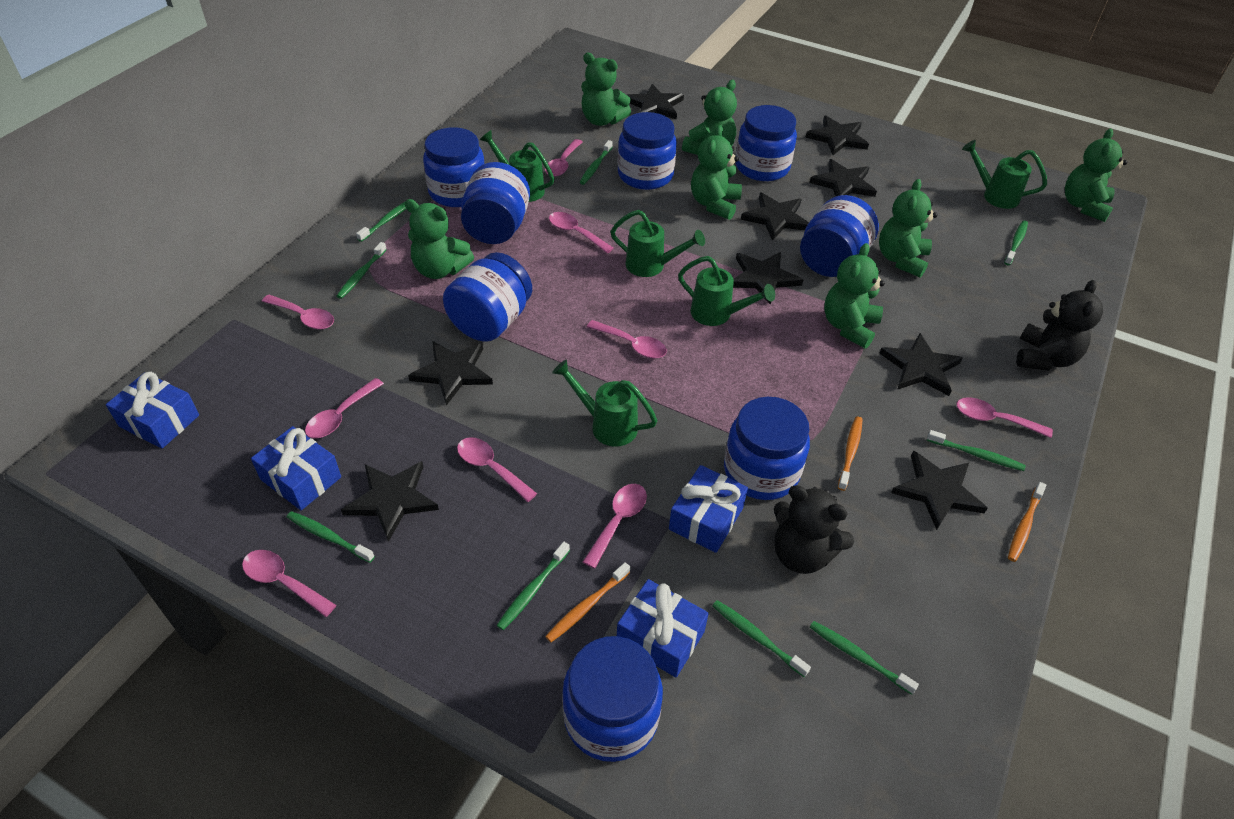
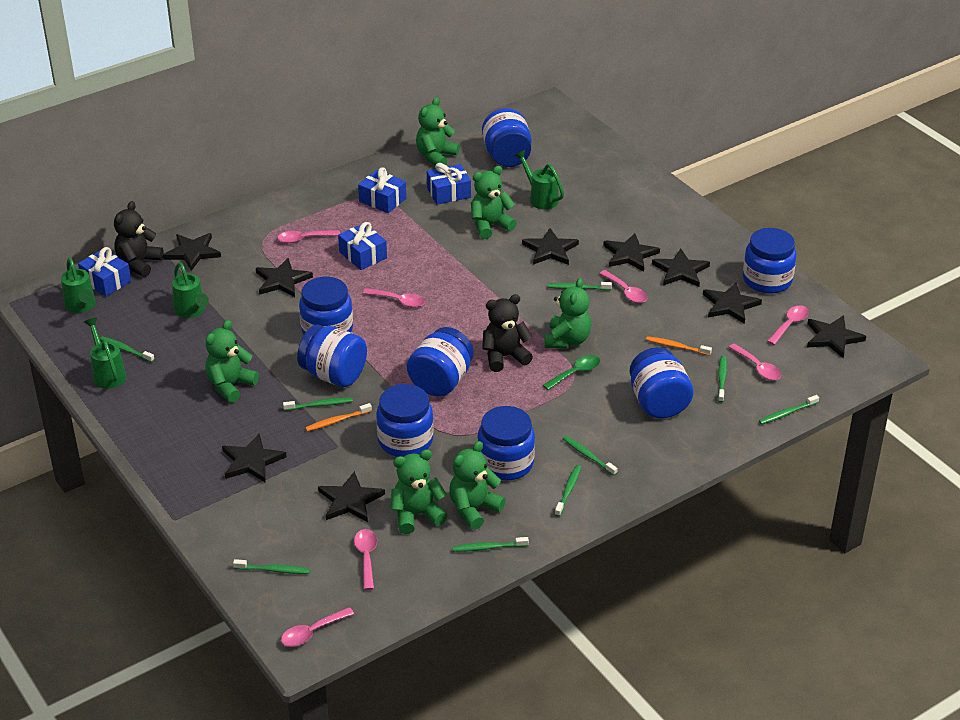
green spoon: none = 0 -> [543,355,600,390] = 1
green teddy bear: [405,199,474,279] [581,53,631,126] [682,80,737,155] [691,125,742,220] [824,243,885,348] [879,179,938,278] [1065,129,1127,222] = 7 -> [206,320,259,403] [391,450,447,534] [416,97,460,165] [449,441,506,530] [471,166,517,239] [545,278,591,349] = 6
green watering can: [480,130,554,202] [552,359,657,447] [610,210,705,277] [678,256,775,326] [962,140,1047,209] = 5 -> [61,258,96,313] [84,318,126,389] [172,262,209,318] [514,150,564,210] = 4
orange toothbrush: [545,562,630,642] [838,417,863,491] [1008,482,1046,562] = 3 -> [305,403,372,431] [646,336,712,356] = 2
pink spoon: [242,550,336,617] [262,295,334,330] [305,378,384,438] [457,437,537,502] [545,139,582,177] [549,212,614,253] [583,484,647,568] [587,320,667,359] [956,397,1053,438] = 9 -> [277,230,340,243] [281,607,354,647] [354,529,377,590] [363,288,425,307] [599,270,647,303] [729,343,781,380] [767,305,809,345] = 7

